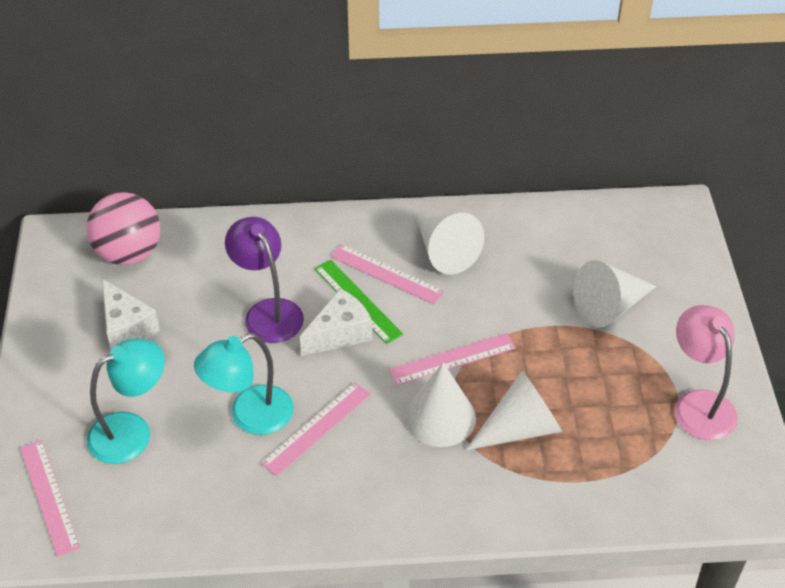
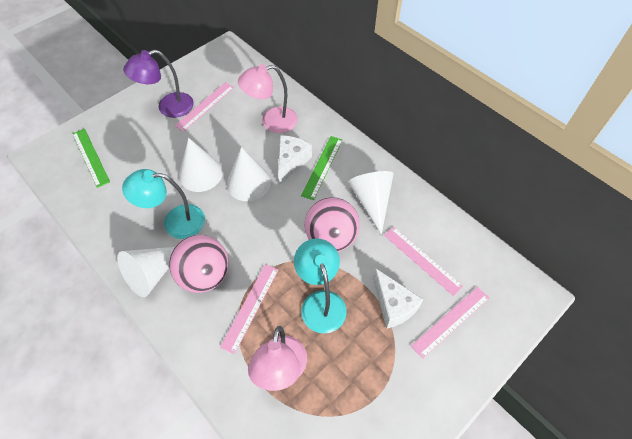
green ruler: [315,260,403,344] = 1 -> [72,129,110,188] [301,136,343,200] = 2
pink ball: [86,192,161,265] = 1 -> [169,235,229,293] [305,197,360,252] = 2
pink lamp: [674,305,738,440] = 1 -> [238,64,298,133] [248,326,307,391] = 2

